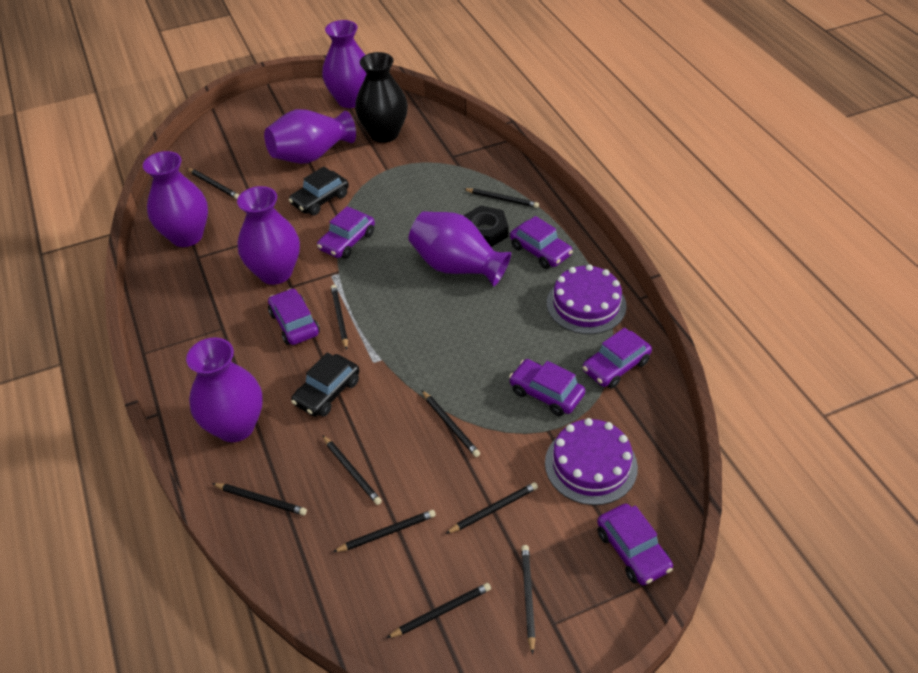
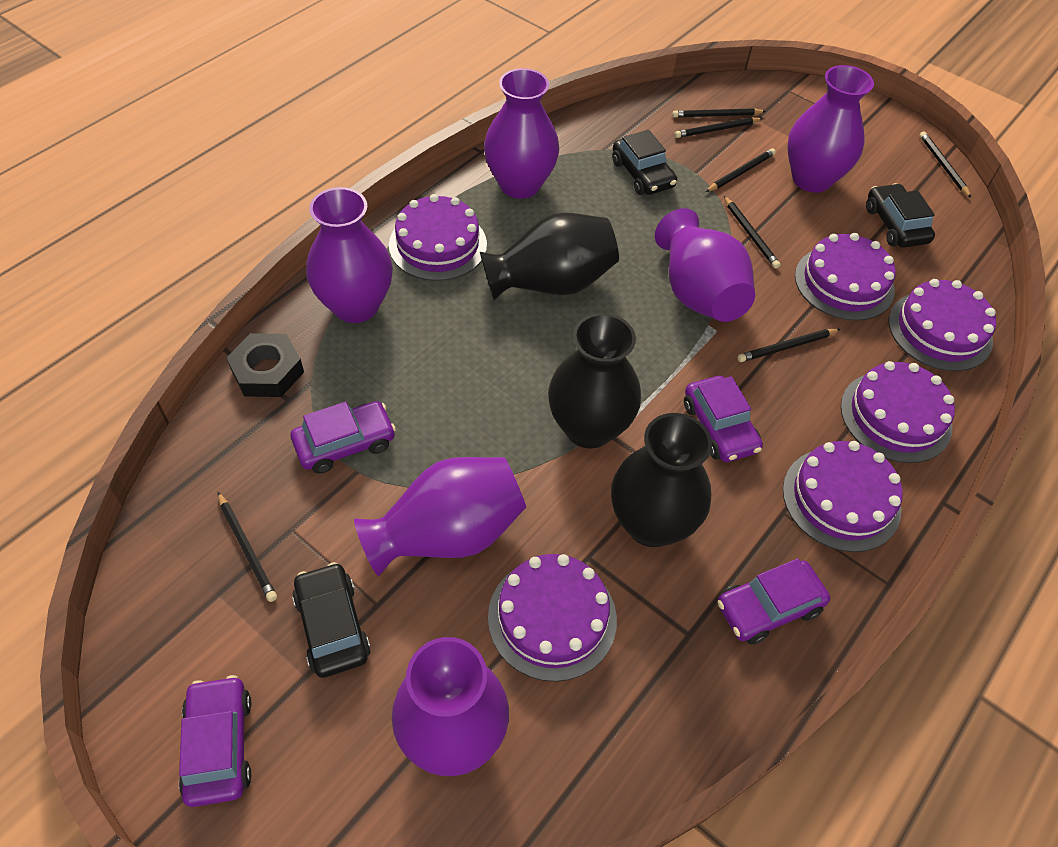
black car: [289,166,349,215] [291,353,360,417] = 2 -> [292,562,371,678] [612,130,677,195] [866,183,935,248] = 3
black pencil: [187,168,239,199] [212,483,307,515] [322,435,382,505] [331,285,348,350] [333,510,436,552] [387,583,491,638] [422,390,480,457] [445,482,538,534] [464,188,539,208] [521,545,536,655] = 10 -> [218,492,277,602] [672,108,766,118] [674,117,763,138] [706,148,776,192] [724,196,780,269] [737,329,840,362] [919,131,971,198] = 7
black vase: [355,52,408,143] = 1 -> [480,212,619,301] [548,313,641,448] [611,413,712,547] = 3
purple cake: [545,418,638,505] [547,264,627,334] = 2 -> [389,194,487,281] [488,554,617,682] [783,441,903,552] [795,233,896,321] [841,361,955,463] [889,279,996,371] = 6
purple car: [268,288,320,345] [317,206,375,259] [509,359,585,416] [510,216,573,269] [582,328,652,389] [597,504,673,585] = 6 -> [179,675,251,807] [291,401,396,474] [684,376,763,462] [717,558,830,645] = 4

